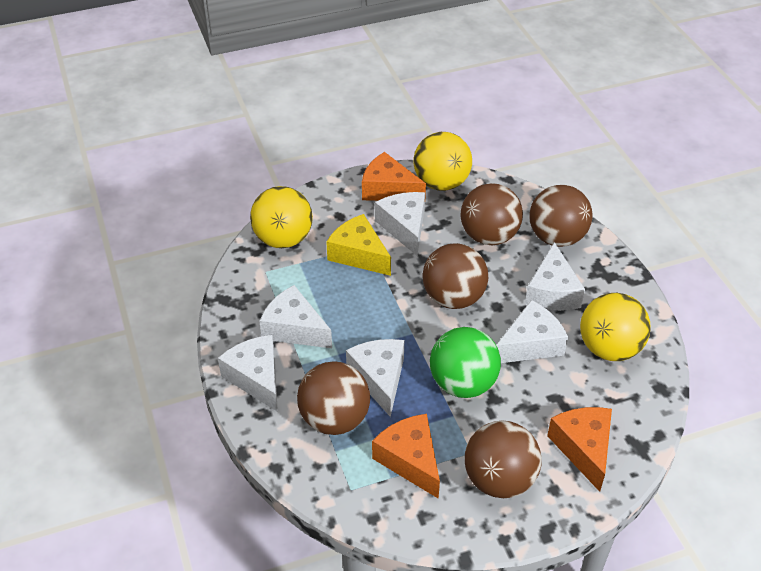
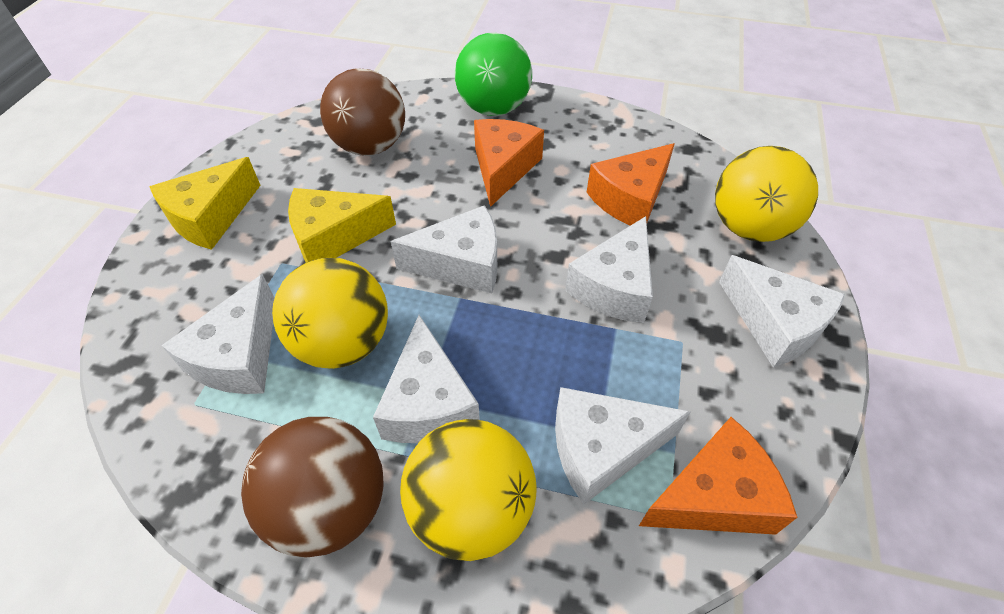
brown ball: [297,361,370,435] [423,243,488,309] [461,183,523,245] [465,421,542,498] [529,185,592,247] = 5 -> [241,417,383,558] [320,68,405,156] = 2
yellow cheese: [326,214,391,276] = 1 -> [150,157,261,250] [288,188,396,263] = 2

